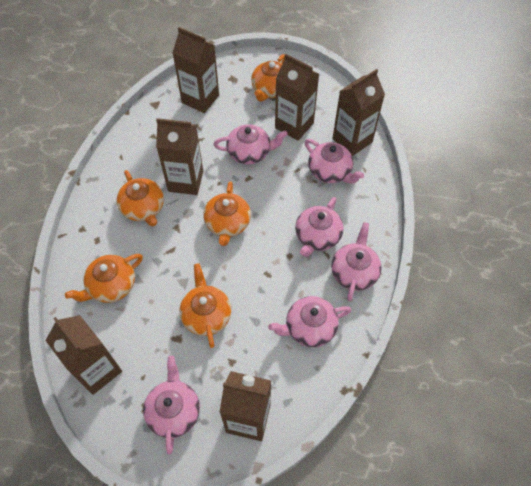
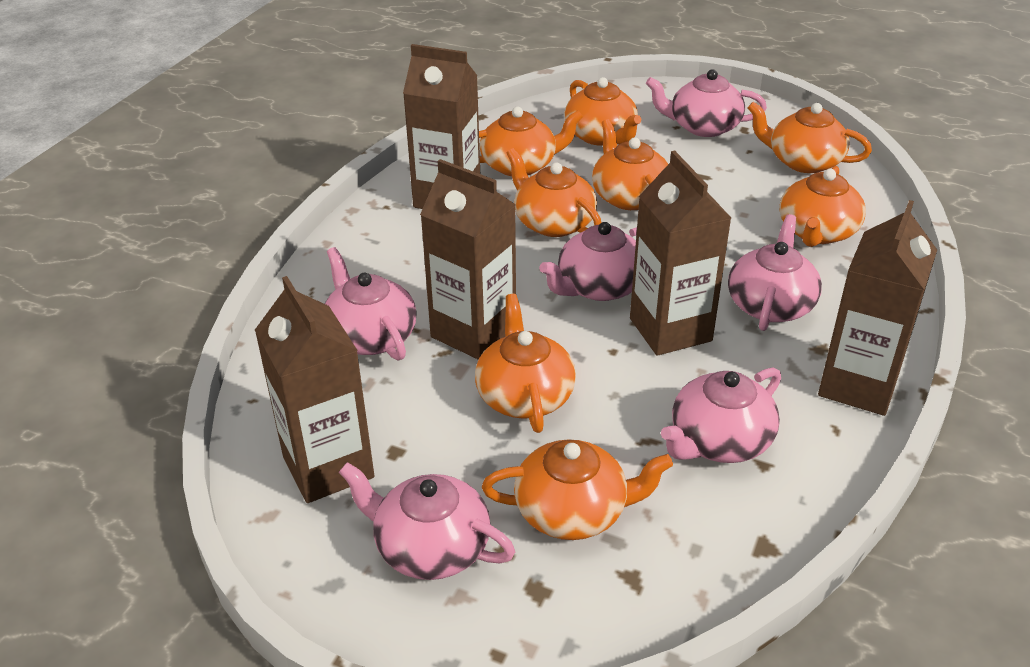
brown carton: [45,315,122,395] [156,118,203,195] [172,27,219,113] [220,371,271,441] [275,54,319,141] [332,69,385,156] = 6 -> [255,276,375,503] [403,44,480,209] [420,159,516,360] [630,151,731,356] [818,200,937,416] = 5
orange teapot: [65,254,143,303] [117,170,164,226] [180,263,231,348] [204,181,251,246] [251,54,285,102] = 5 -> [475,294,576,433] [479,107,583,176] [482,440,673,540] [507,148,601,237] [564,77,641,145] [592,119,668,210] [748,102,872,173] [779,166,866,247] = 8

